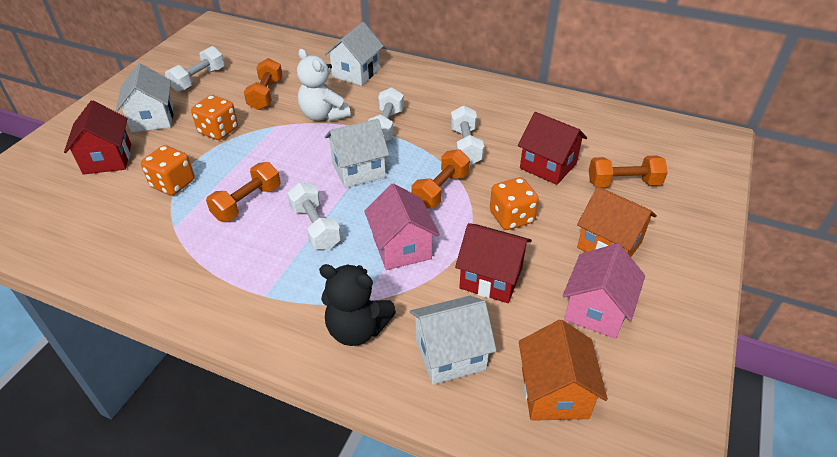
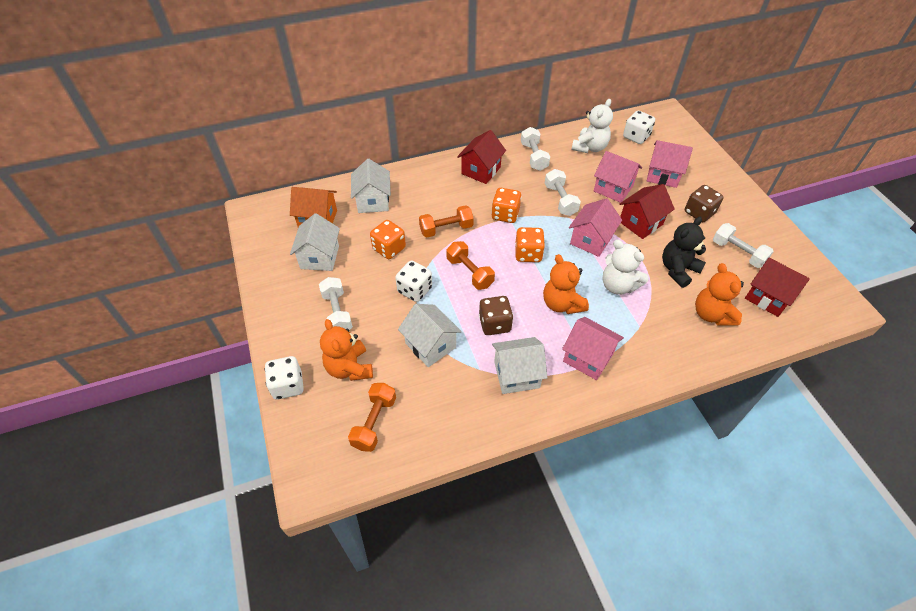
brown dice: none = 0 -> [479,296,513,335] [685,185,723,222] = 2
orange dumbbell: [206,162,281,221] [244,58,283,110] [412,149,470,209] [589,155,668,187] = 4 -> [348,383,396,452] [419,205,474,238] [446,241,495,290] = 3
orange house: [519,320,608,421] [577,187,657,257] = 2 -> [290,187,337,227] = 1
orange teddy bear: none = 0 -> [320,319,373,381] [543,254,589,314] [695,263,744,326] = 3
pink house: [364,183,440,270] [563,243,645,339] = 2 -> [562,317,624,380] [569,198,622,257] [594,151,642,203] [647,140,693,188] = 4
white dice: none = 0 -> [265,356,304,400] [395,260,432,302] [623,111,655,144] = 3
white teddy bear: [297,49,350,122] = 1 -> [571,99,613,153] [602,240,649,295] = 2

